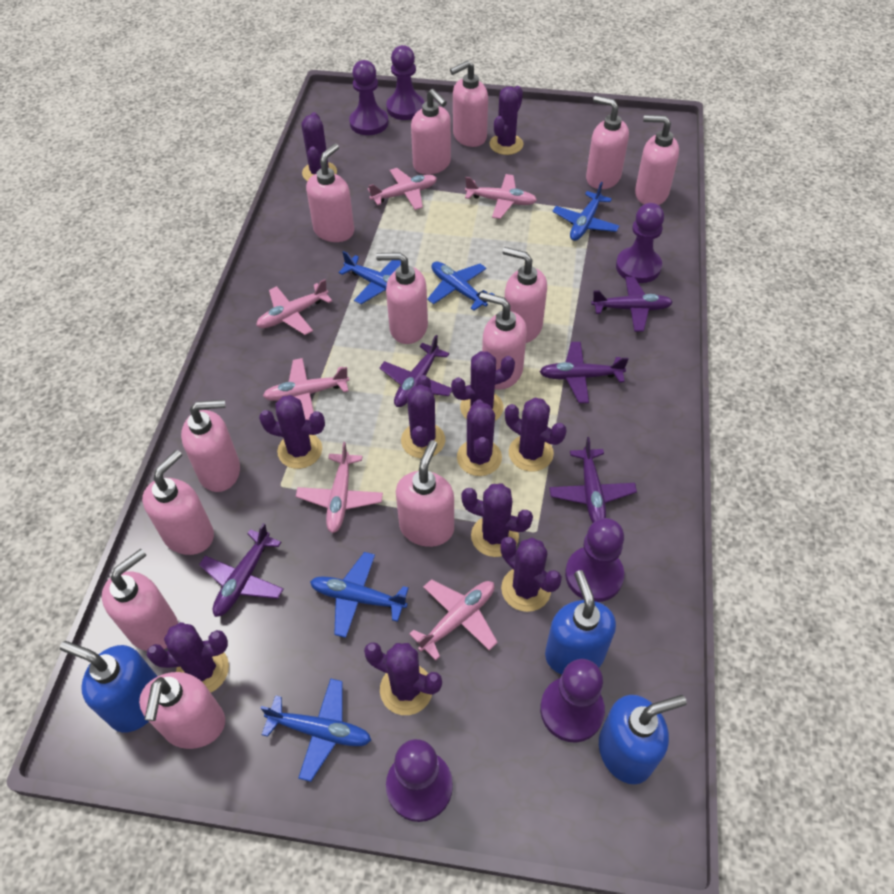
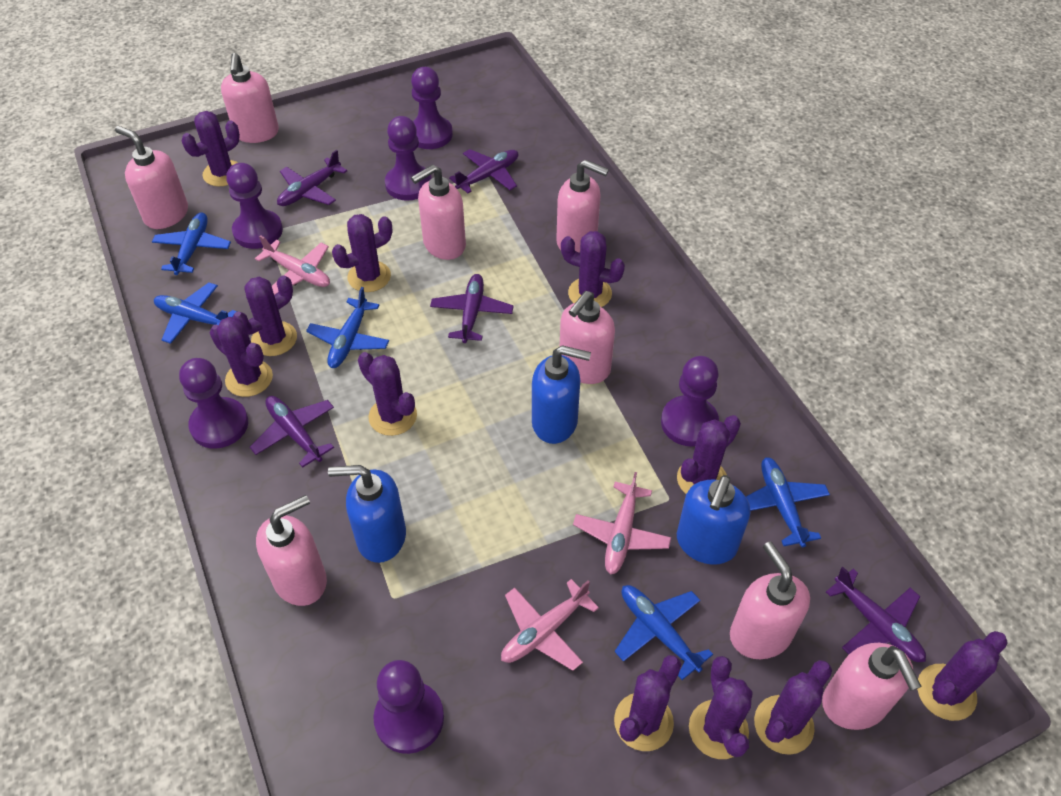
pink plane: [256,279,332,335] [263,358,349,420] [296,442,383,533] [368,168,437,210] [409,579,498,661] [465,174,537,219] = 6 -> [255,235,330,295] [501,579,599,671] [573,472,671,575] = 3
pink soap dispenser: [102,549,178,651] [139,672,225,749] [142,450,214,555] [181,400,240,492] [306,143,354,242] [376,252,428,344] [396,440,454,547] [411,89,451,175] [450,60,488,147] [479,292,527,390] [503,247,547,343] [586,96,629,189] [635,115,679,205] = 13 -> [115,126,188,229] [221,53,279,143] [256,495,327,606] [411,164,466,260] [556,160,609,253] [560,291,615,384] [730,542,810,659] [822,643,922,730] = 8

